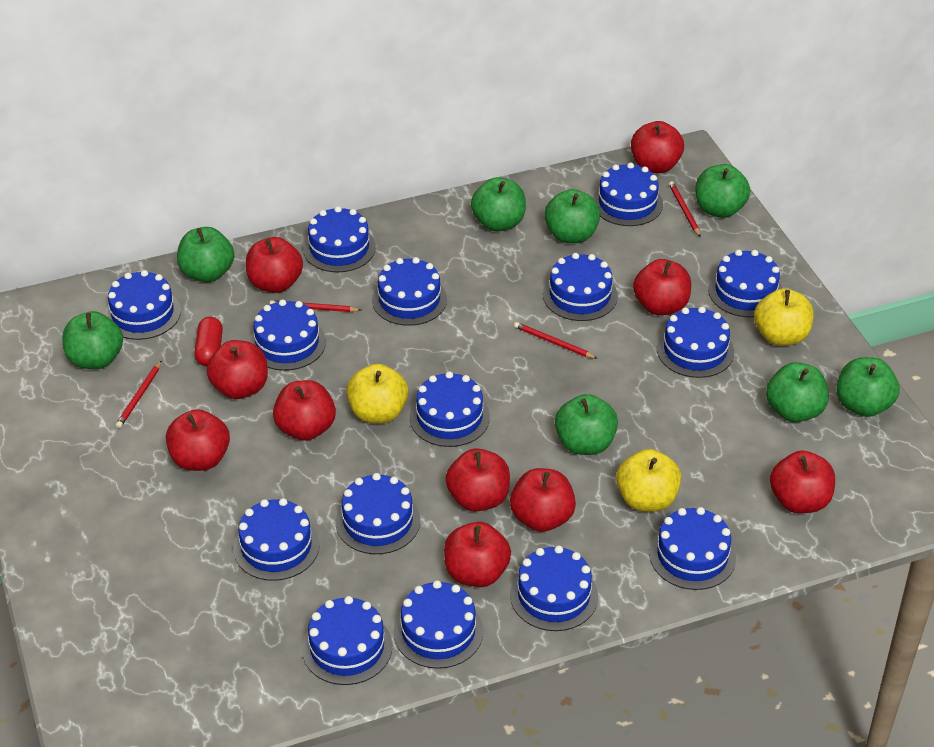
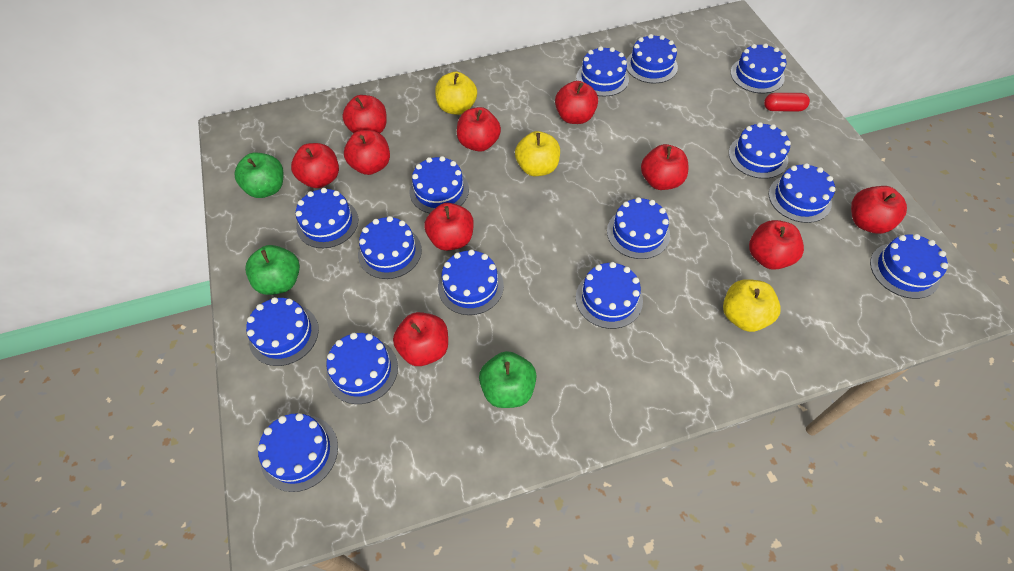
green apple: [63,311,123,369] [177,227,234,282] [471,177,526,231] [544,189,600,243] [555,394,618,455] [696,164,750,218] [766,362,829,422] [837,357,899,417] = 8 -> [235,152,284,198] [245,245,300,295] [479,351,537,408] = 3
red pencil: [116,360,162,428] [270,300,361,312] [514,322,598,359] [669,181,701,237] = 4 -> none = 0

